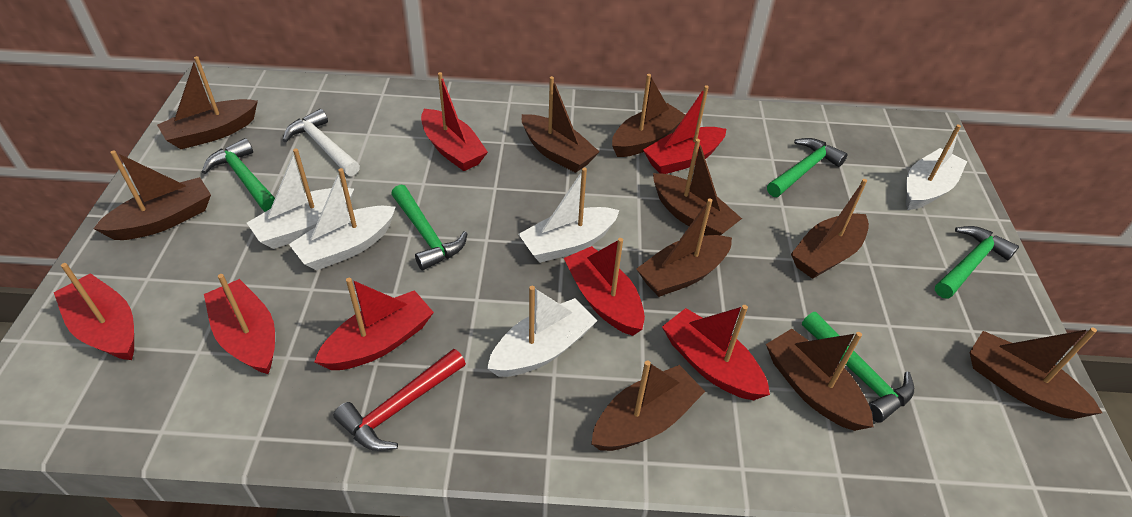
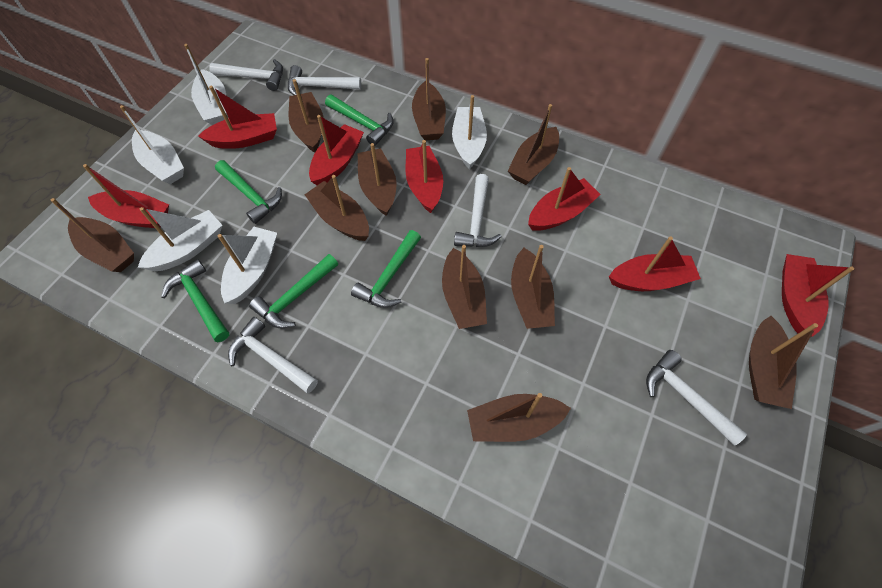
red hammer: [334,349,466,451] = 1 -> none = 0
white hammer: [283,109,360,176] = 1 -> [209,59,283,91] [228,317,318,393] [288,65,361,95] [454,174,502,247] [646,350,747,446] = 5

